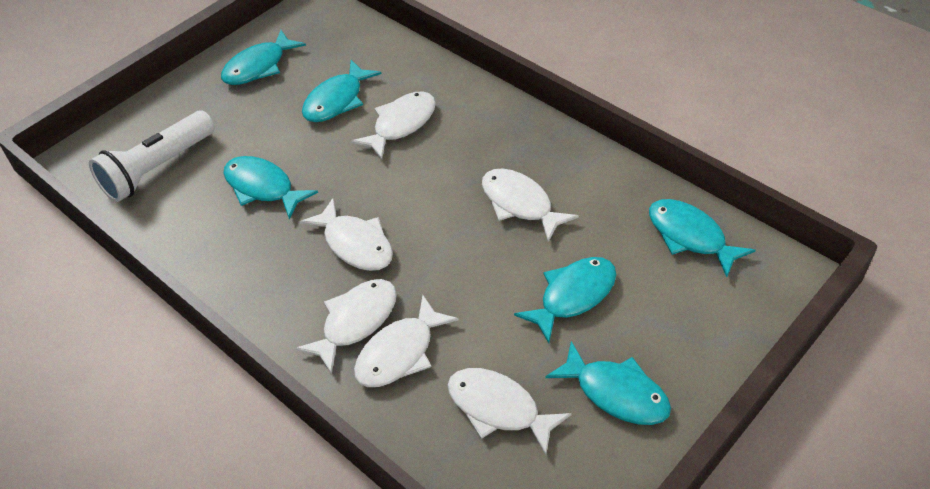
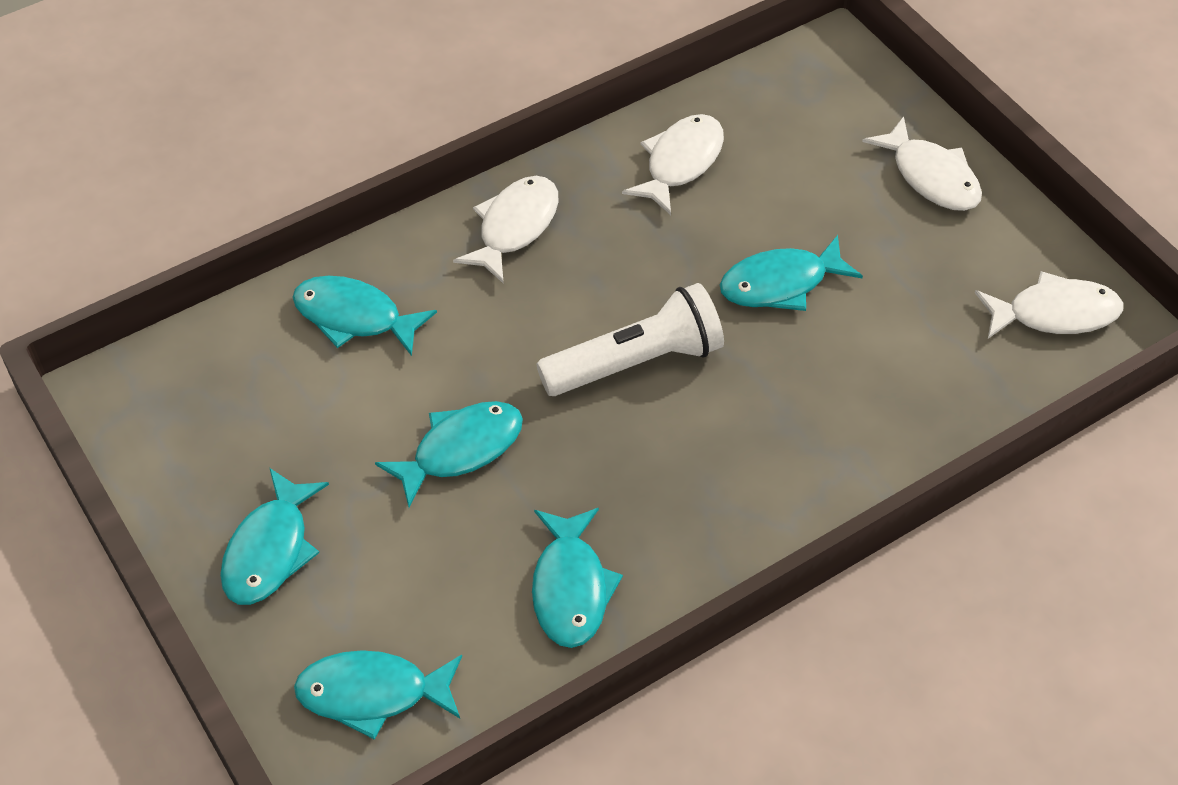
white fish: [295,279,397,375] [300,198,393,271] [351,91,436,160] [354,295,459,387] [448,368,572,455] [482,168,579,242] = 6 -> [453,176,559,284] [622,114,724,215] [862,116,982,211] [975,271,1123,339] = 4

